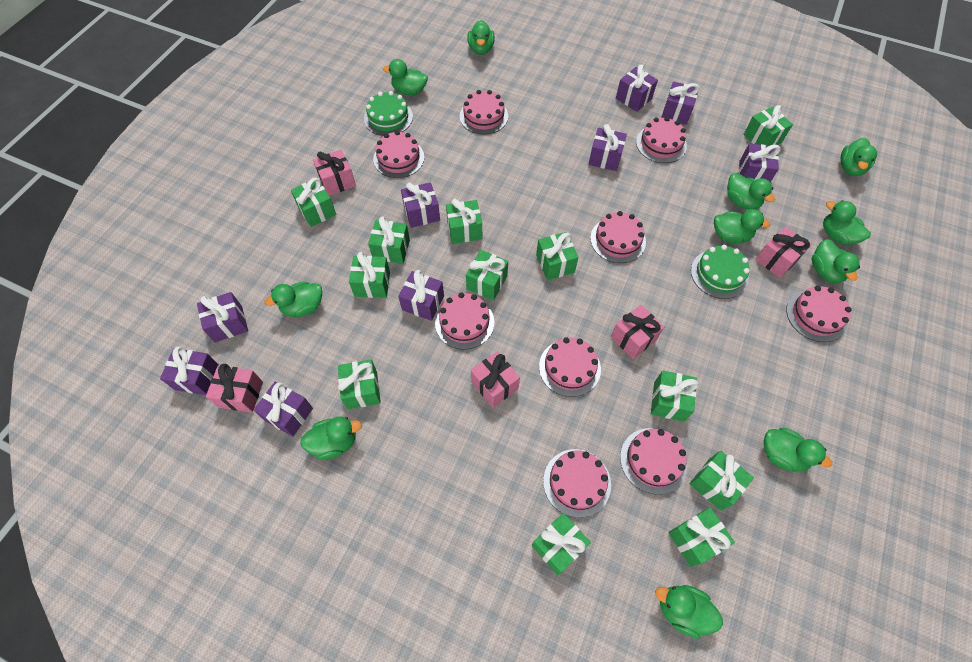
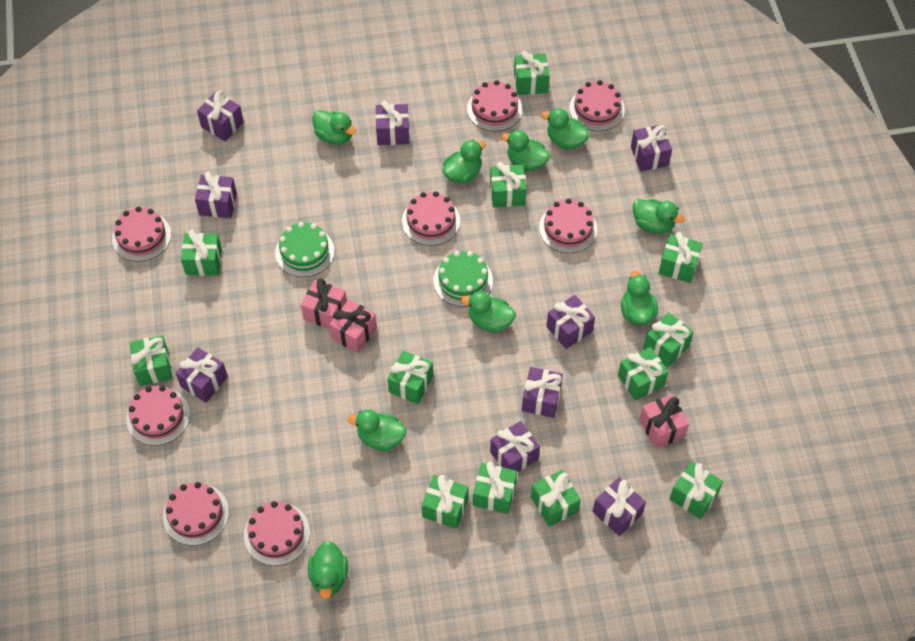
green duck: [264,282,322,317] [300,416,362,460] [383,59,428,95] [467,20,495,55] [655,585,723,639] [714,209,771,243] [727,173,775,210] [764,428,832,472] [812,239,860,283] [823,200,871,245] [841,138,877,176] = 11 -> [308,541,348,599] [312,110,356,145] [347,409,406,451] [442,139,486,184] [461,291,516,333] [501,130,550,172] [541,108,590,149] [621,271,658,325] [632,199,684,234] = 9
pink cake: [373,131,424,178] [435,292,494,349] [460,90,508,135] [539,337,601,397] [543,449,611,518] [590,211,646,263] [620,428,687,494] [636,117,687,163] [786,286,852,342] = 9 -> [112,207,171,262] [126,385,190,446] [163,482,229,546] [244,501,310,566] [402,192,460,246] [467,80,522,131] [539,198,597,253] [569,80,625,131] = 8
pink gift: [206,364,263,413] [313,150,356,196] [471,351,520,408] [611,305,664,359] [755,227,811,278] = 5 -> [301,279,347,329] [329,299,377,353] [639,394,689,449] = 3

